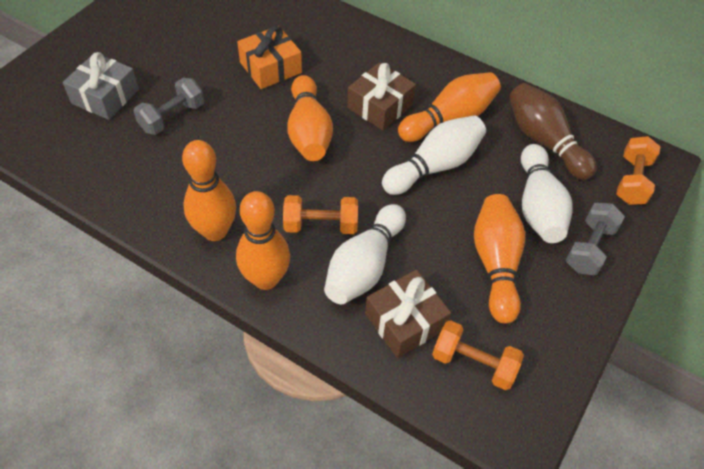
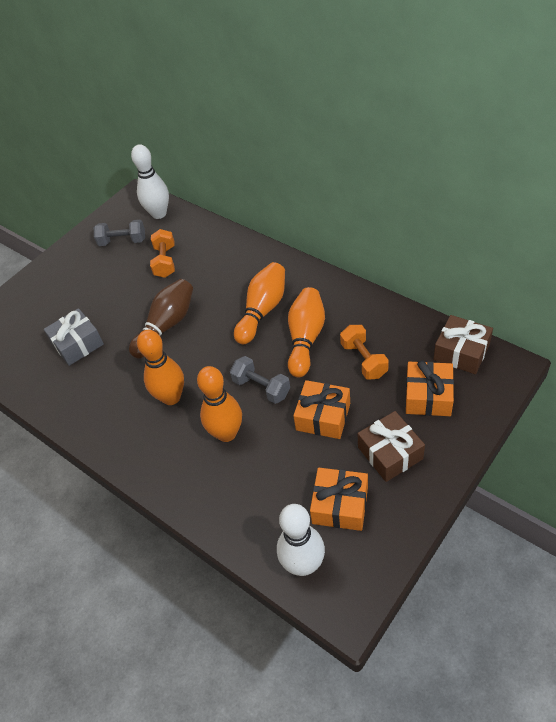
orange bowling pin: [182,140,236,241] [236,191,290,290] [287,75,333,161] [398,72,501,142] [474,194,525,323] = 5 -> [137,330,184,405] [197,366,242,442] [234,262,285,344] [288,287,325,377] = 4
orange dumbbell: [283,195,358,234] [432,320,524,390] [616,136,660,205] = 3 -> [150,229,175,278] [340,325,389,380] = 2
orange gift: [237,26,302,89] = 1 -> [293,380,350,439] [310,468,368,531] [406,360,454,416] = 3
white bowling pin: [324,204,406,304] [382,115,486,195] [521,144,573,243] = 3 -> [131,144,169,219] [277,504,325,576] = 2

